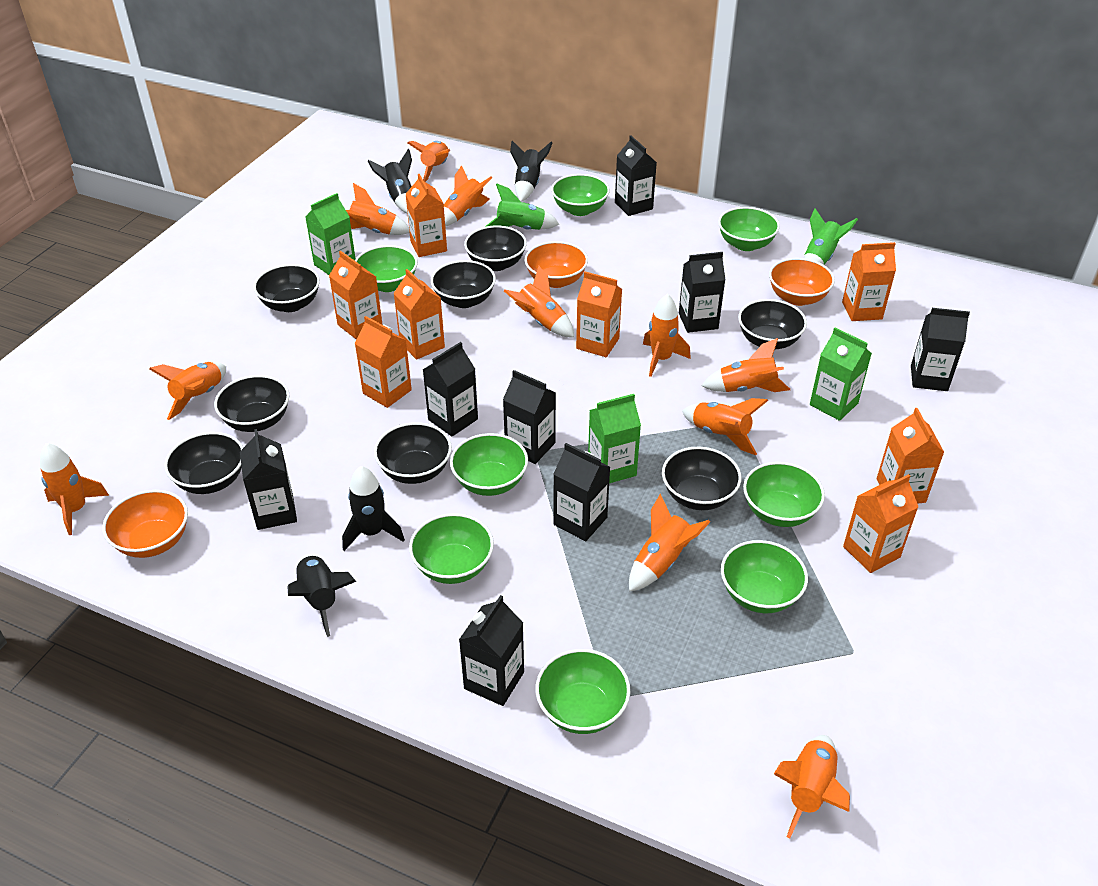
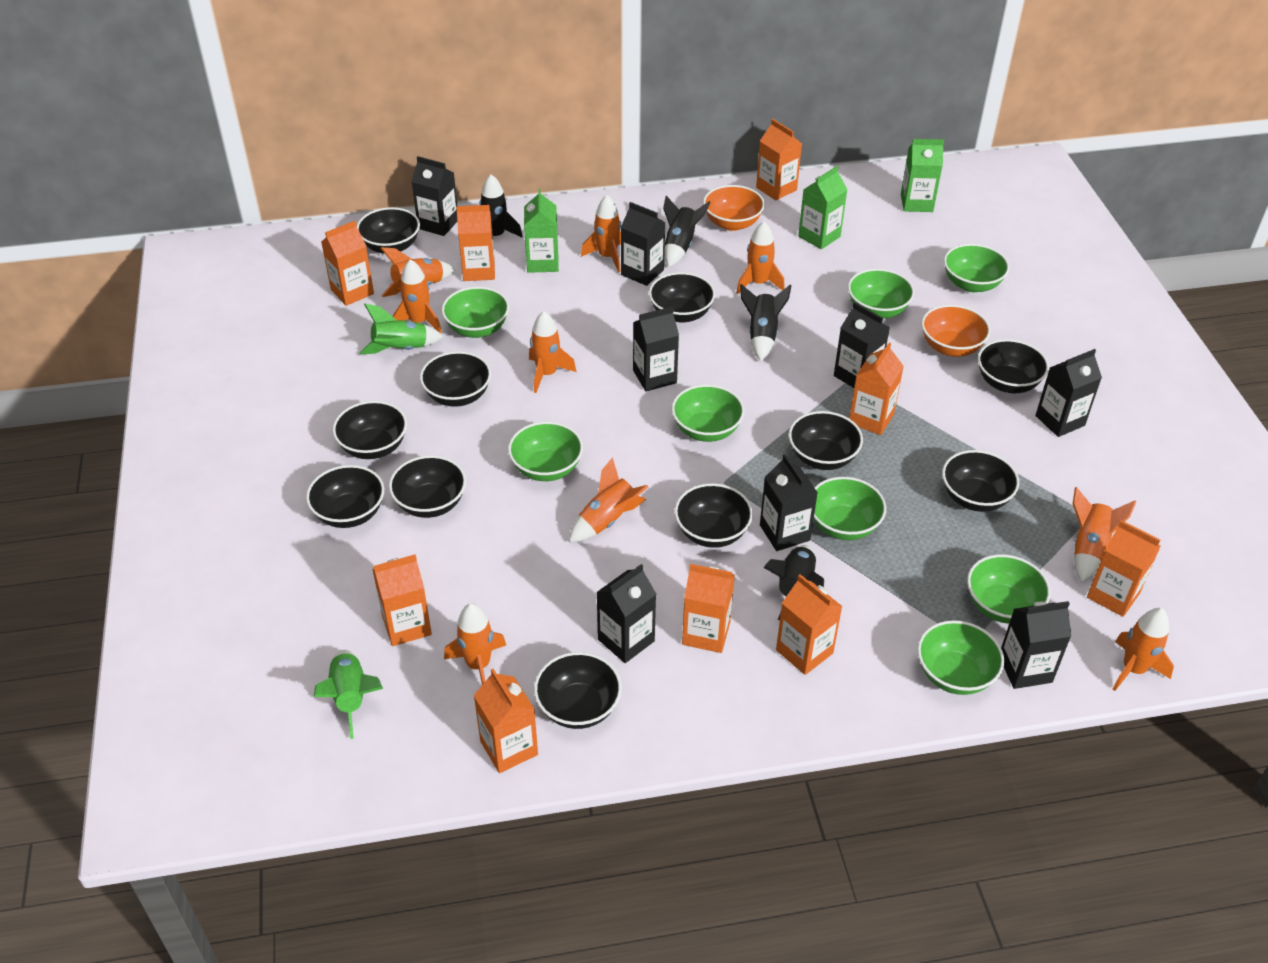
black bowl: [164,432,244,494] [214,375,290,432] [253,264,320,312] [374,422,452,484] [431,260,496,308] [464,226,527,271] [662,447,741,510] [738,299,807,349] = 8 -> [306,465,384,528] [333,401,407,459] [357,207,420,254] [389,455,466,518] [420,351,491,407] [534,652,622,729] [649,272,715,322] [675,483,753,548] [789,411,863,470] [942,450,1019,512] [978,339,1049,393] = 11
orange bowl: [102,490,188,558] [525,241,588,288] [769,258,835,306] = 3 -> [703,185,765,231] [921,305,991,357] = 2
orange carton: [329,251,383,339] [355,316,412,408] [394,269,445,360] [406,174,447,257] [576,271,622,357] [842,242,896,321] [843,474,918,573] [877,408,944,504] = 8 -> [321,221,374,306] [372,554,432,646] [456,205,495,281] [474,669,538,773] [682,564,735,653] [756,119,802,200] [776,574,843,675] [849,343,904,435] [1087,520,1161,617] = 9
orange rocket: [40,443,109,535] [149,362,226,420] [346,183,410,235] [408,141,450,182] [444,165,492,227] [504,266,574,338] [629,493,710,592] [643,294,691,377] [682,398,768,455] [701,338,790,392] [774,735,850,839] = 11 -> [381,247,455,297] [392,259,442,333] [444,603,506,685] [529,311,576,393] [569,457,648,542] [581,195,621,272] [736,221,785,294] [1073,487,1136,583] [1113,608,1174,691] = 9

